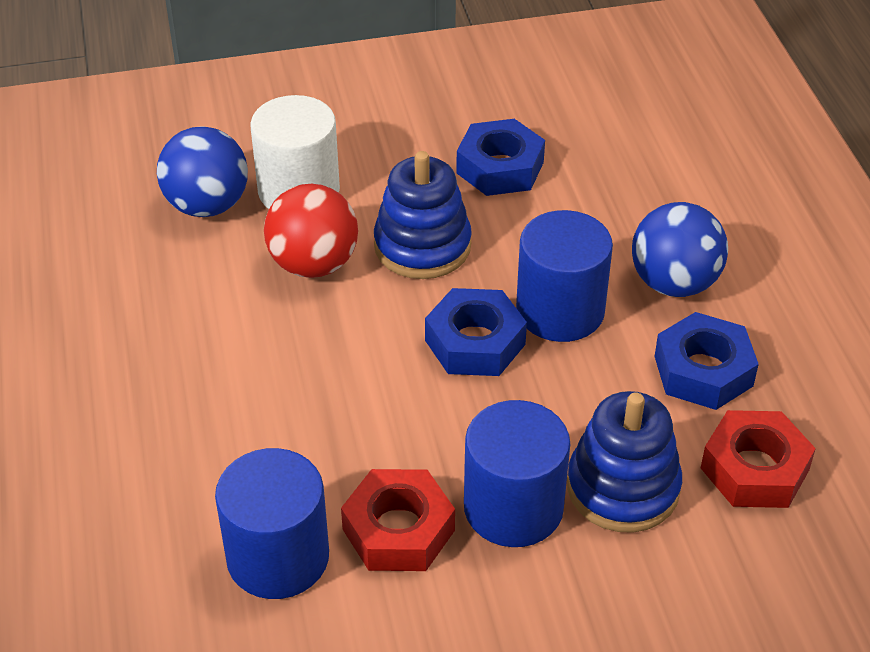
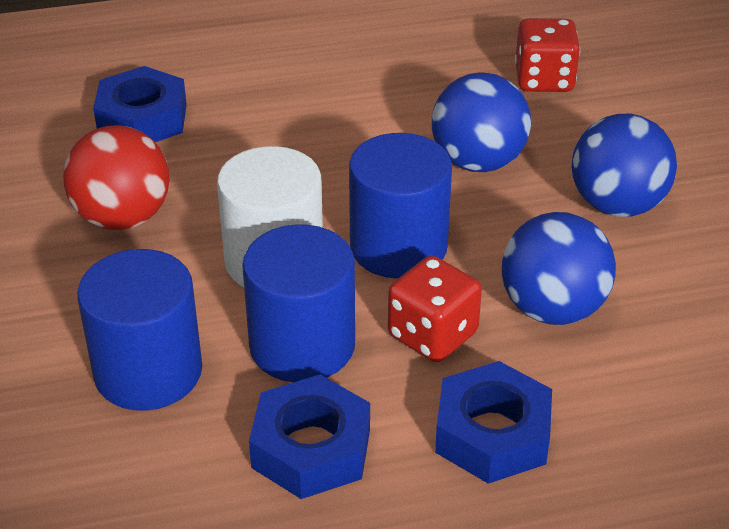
blue ball: [157,126,248,217] [632,202,728,297] = 2 -> [432,72,531,172] [502,212,616,325] [572,114,677,217] = 3
blue stacking toy: [374,151,472,279] [567,391,682,533] = 2 -> none = 0
red dice: none = 0 -> [388,256,482,362] [515,18,580,92] = 2
red nut: [341,469,455,571] [701,410,816,508] = 2 -> none = 0

